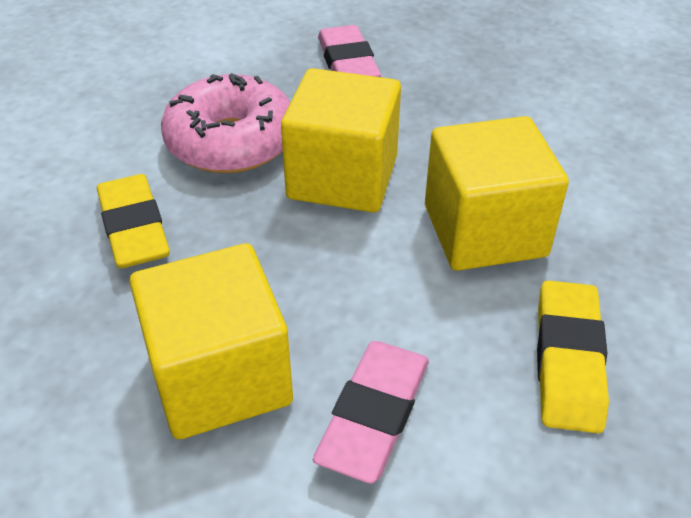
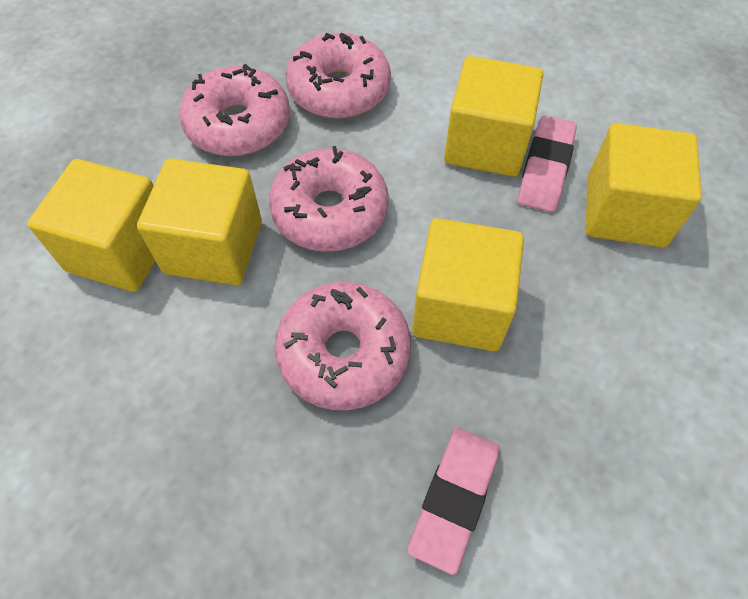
pink donut: [161,73,291,173] = 1 -> [179,64,290,156] [269,146,389,252] [274,282,411,410] [286,33,391,119] = 4
yellow cube: [130,243,293,439] [281,68,401,212] [425,116,569,271] = 3 -> [27,159,155,292] [137,158,262,285] [412,218,524,351] [444,56,543,177] [586,123,702,248] = 5
yellow eraser: [97,174,170,268] [537,280,609,433] = 2 -> none = 0

